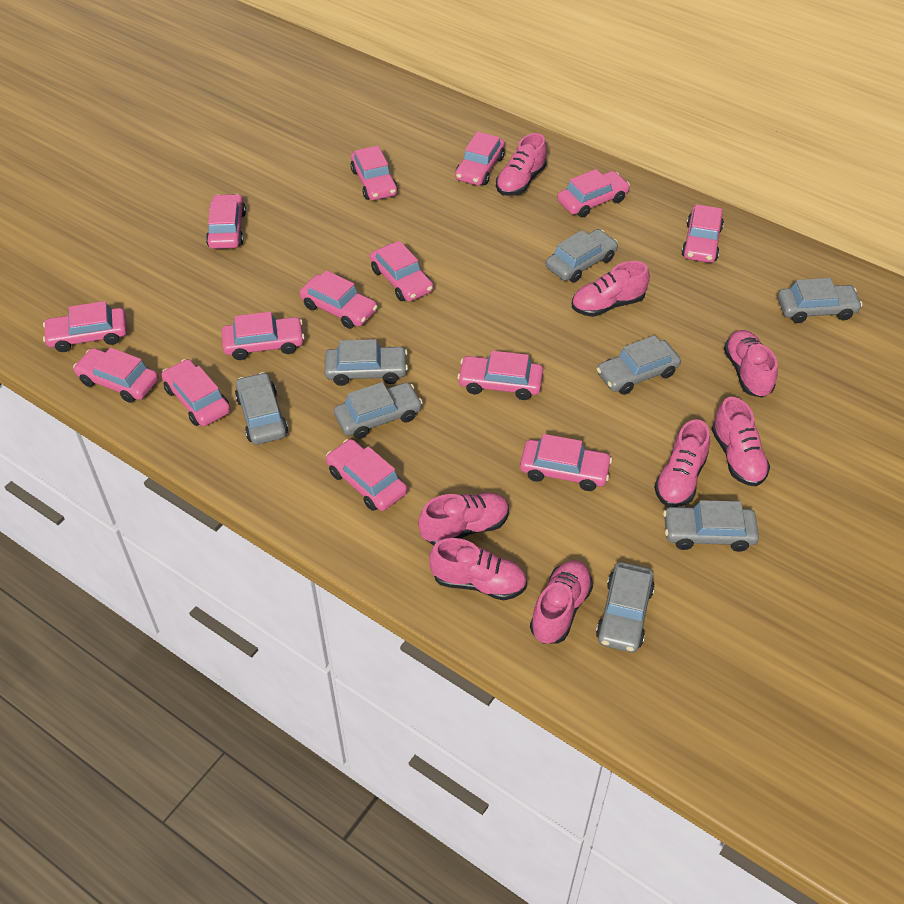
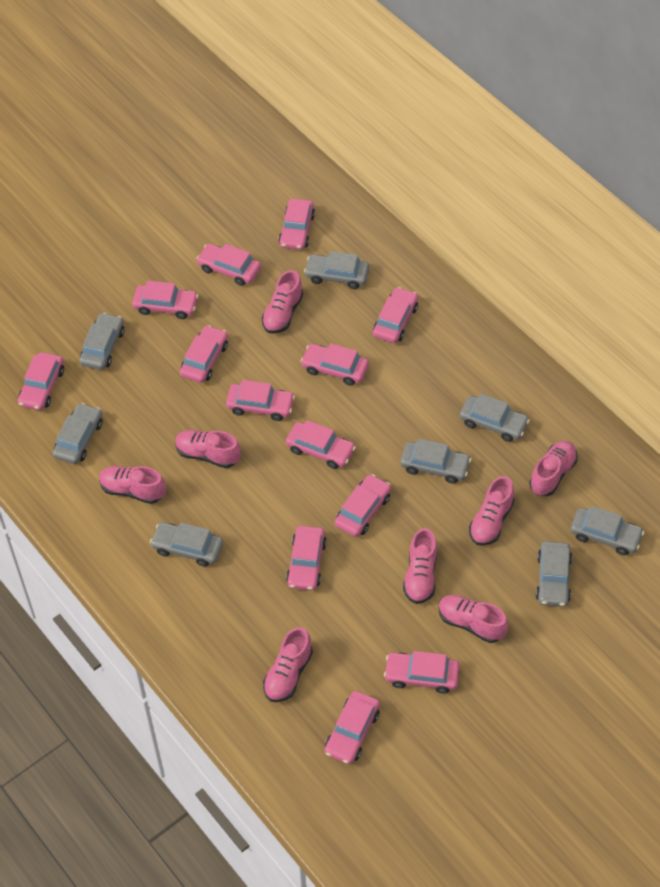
pink car: [43,301,127,352] [73,348,158,403] [161,359,230,426] [206,194,246,249] [222,312,305,360] [299,270,378,329] [326,439,407,511] [350,146,398,200] [370,241,433,302] [455,132,505,185] [457,351,543,400] [520,434,612,491] [557,169,630,218] [681,204,724,263] = 14 -> [18,352,64,410] [132,281,198,319] [180,325,228,383] [196,244,261,286] [226,380,295,421] [278,199,315,250] [286,420,356,469] [286,526,327,591] [301,343,369,386] [325,691,380,764] [334,474,391,537] [373,287,418,343] [384,651,460,694] = 13

